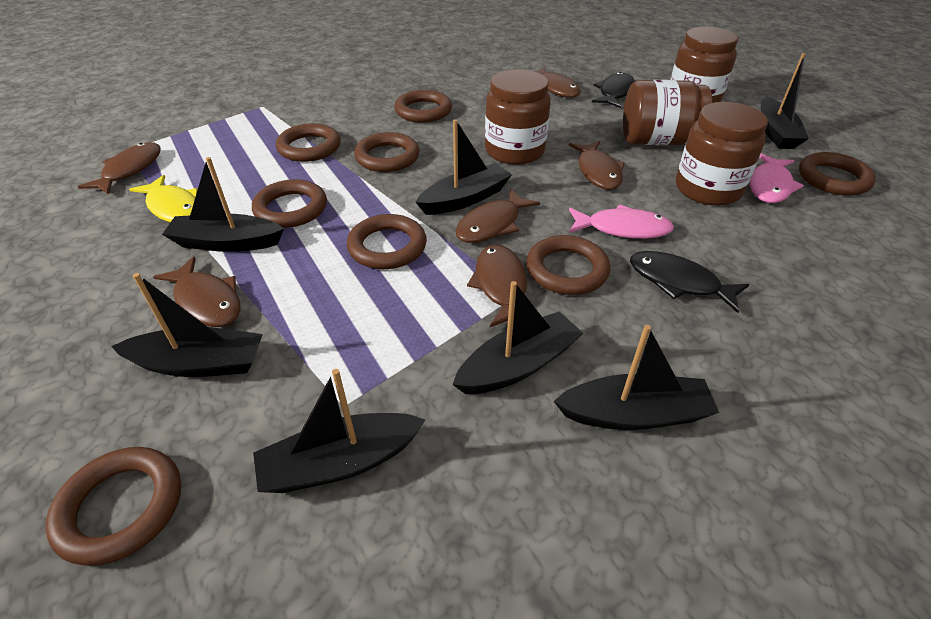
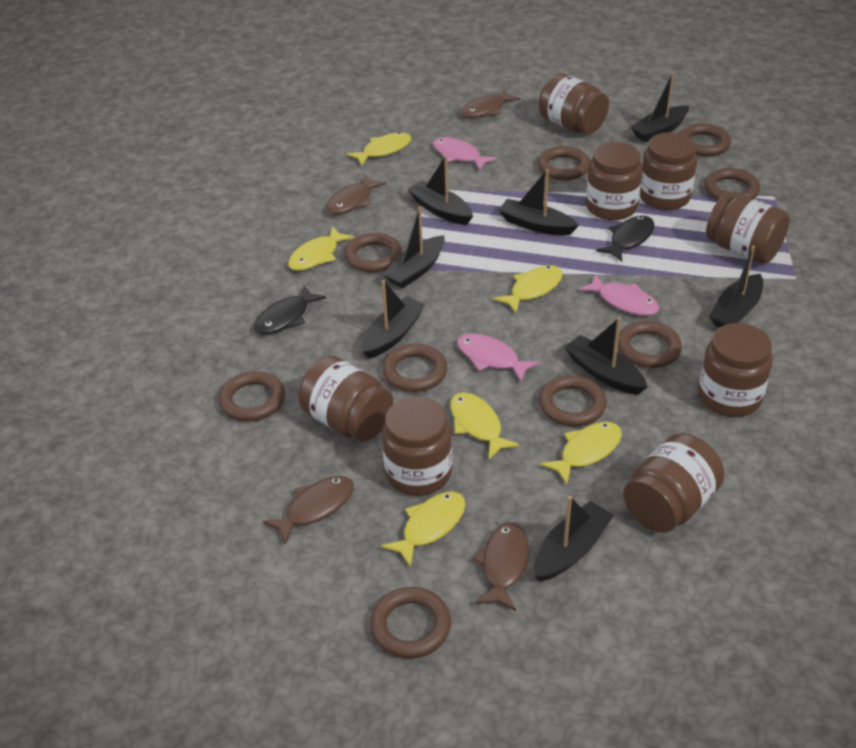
black boat: [111,273,263,377] [162,157,284,252] [253,369,426,493] [415,119,512,215] [452,281,583,394] [554,325,719,430] [761,53,809,149] = 7 -> [362,280,425,359] [383,207,445,288] [408,156,473,225] [498,169,579,236] [534,496,614,581] [564,317,648,395] [631,72,689,142] [709,245,763,328] = 8
brown fish: [78,142,161,195] [154,257,241,327] [456,189,540,243] [467,244,527,327] [534,67,581,97] [568,141,625,190] = 6 -> [262,476,354,545] [327,174,386,214] [461,89,520,118] [472,523,529,611] = 4
brown jar: [485,69,551,165] [623,80,712,145] [670,27,738,103] [676,102,768,206] = 4 -> [298,356,393,441] [382,397,452,496] [539,73,609,134] [586,142,643,220] [623,433,724,533] [640,132,697,210] [698,323,773,417] [706,193,790,264] = 8
brown ring: [45,447,181,566] [252,179,327,228] [276,123,340,162] [347,214,427,269] [354,132,420,172] [394,90,452,123] [526,235,610,295] [799,152,876,195] = 8 -> [219,371,285,421] [345,233,402,273] [370,587,451,659] [383,344,447,392] [538,146,590,180] [539,375,607,426] [618,321,682,368] [680,124,731,156] [705,168,760,200] = 9
pink fish: [569,205,674,239] [750,153,804,203] = 2 -> [433,137,497,170] [457,333,540,382] [579,273,659,316] = 3
yellow fish: [129,175,198,222] = 1 -> [288,226,354,271] [346,132,412,166] [381,492,465,567] [450,392,519,459] [493,265,563,313] [540,422,622,485] = 6

